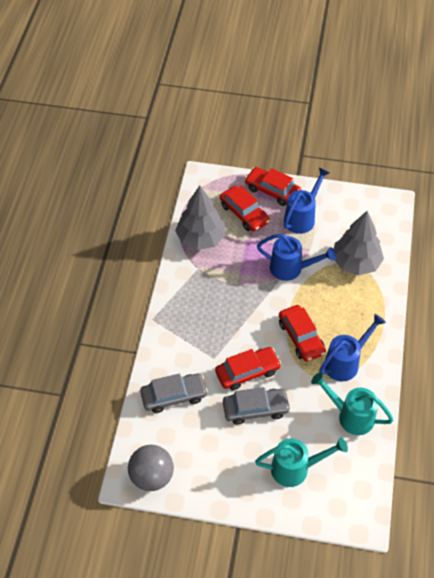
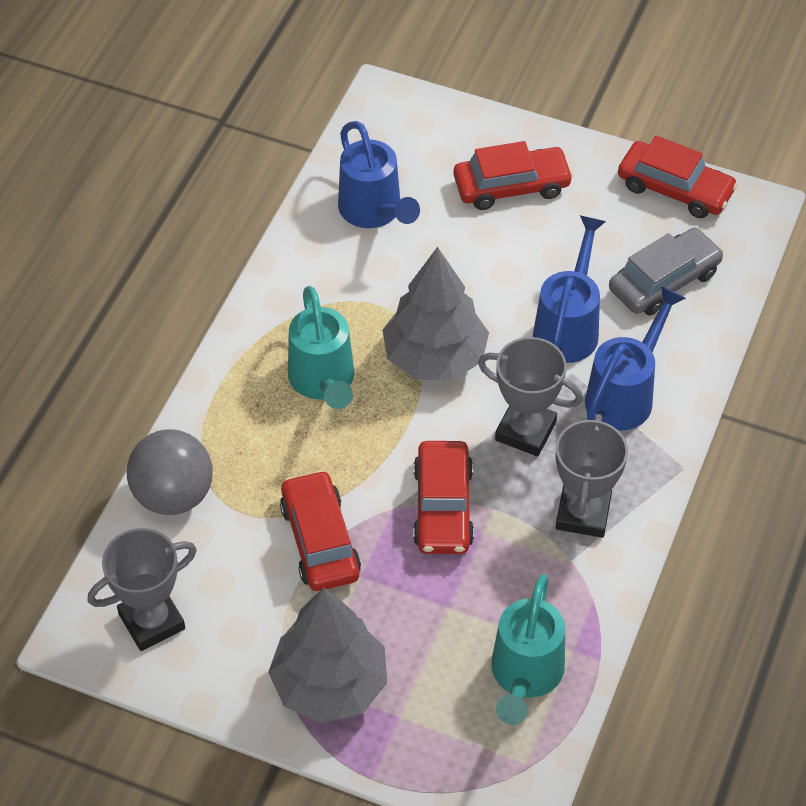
grey car: [140,373,208,413] [223,387,291,425] = 2 -> [609,228,724,316] = 1
grey trophy: none = 0 -> [88,528,197,651] [478,337,583,456] [556,414,628,538] = 3

